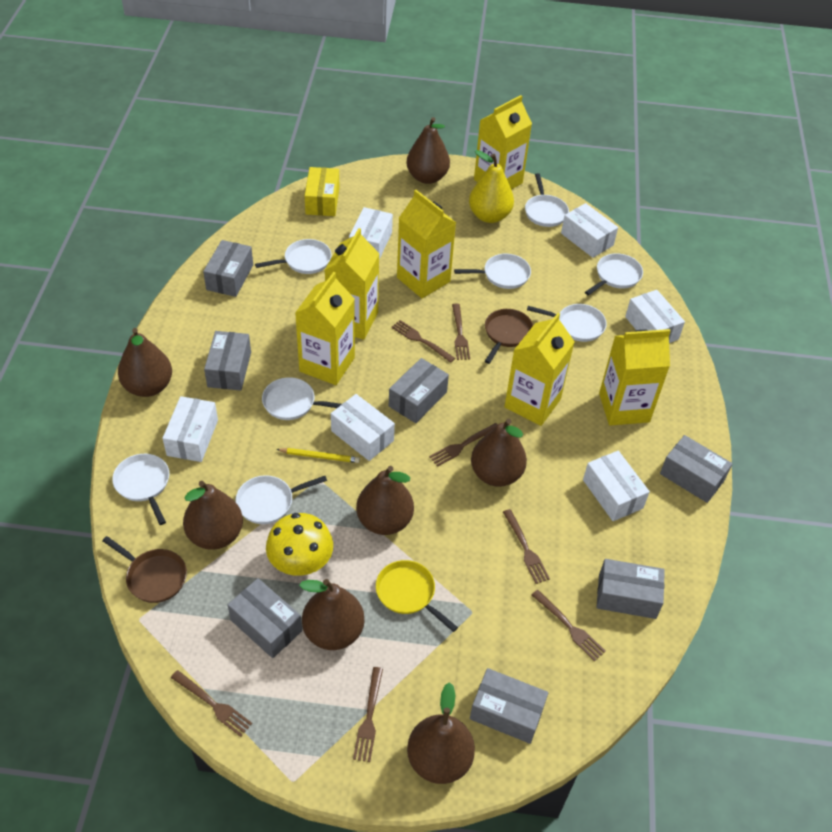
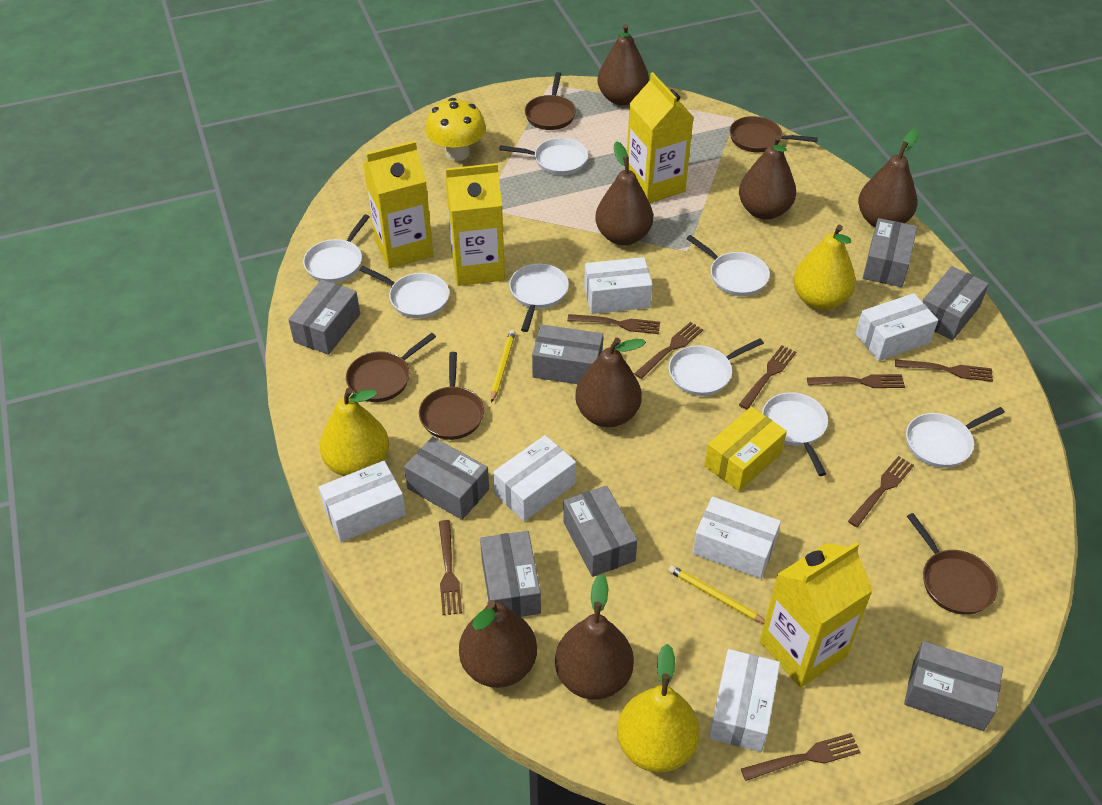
brown fork: [171,670,252,737] [353,667,383,762] [391,320,455,363] [429,423,498,467] [452,304,470,360] [503,509,550,584] [532,590,606,661] = 7 -> [439,520,462,615] [567,314,660,334] [634,322,703,379] [739,345,796,409] [741,733,861,781] [807,374,905,388] [848,456,914,527] [895,359,993,382] = 8
brown pan: [103,536,187,603] [485,309,533,364] = 2 -> [346,333,436,402] [419,352,484,440] [525,72,576,130] [729,116,818,152] [907,513,998,615] = 5
grey box: [203,240,253,297] [204,331,251,391] [228,578,302,658] [389,358,449,423] [470,668,548,744] [596,559,665,619] [660,435,733,503] = 7 -> [288,280,360,355] [404,437,489,520] [480,531,541,617] [532,324,603,384] [563,485,638,577] [863,218,917,287] [904,641,1003,731] [922,266,989,340] = 8
yellow carton: [295,272,355,385] [325,228,380,340] [397,190,456,298] [474,95,532,190] [504,313,575,426] [599,329,671,426] = 6 -> [363,141,433,269] [445,163,505,286] [627,72,694,203] [760,542,873,688] = 4
yellow pan: [376,560,458,632] = 1 -> none = 0
yellow pear: [469,150,514,223] = 1 -> [320,388,389,476] [617,644,700,772] [793,225,856,310] = 3
yellow pencil: [276,448,360,463] = 1 -> [491,330,516,403] [668,565,765,624] = 2

